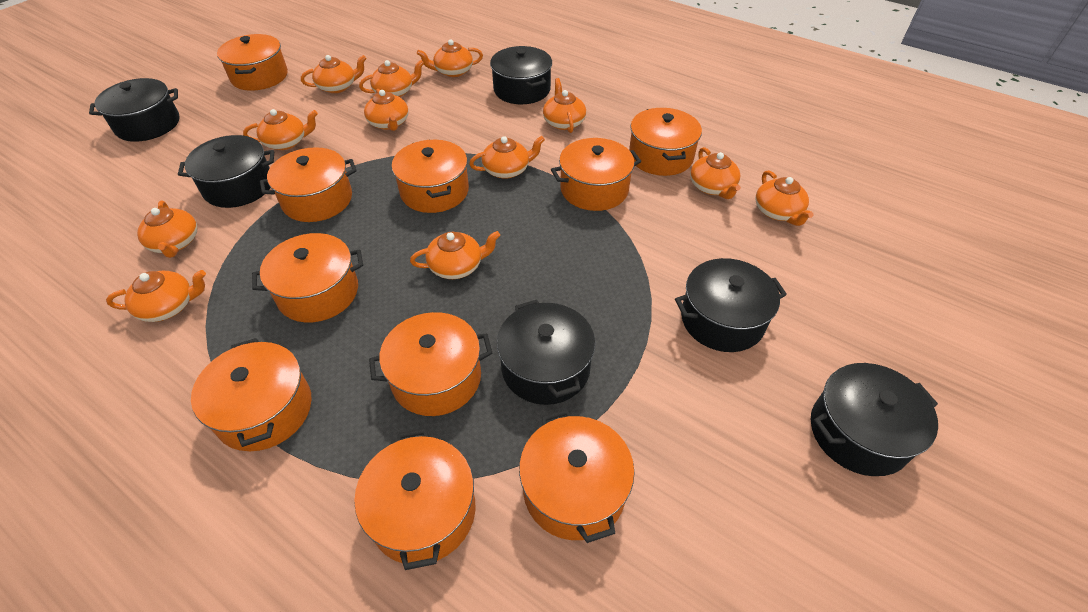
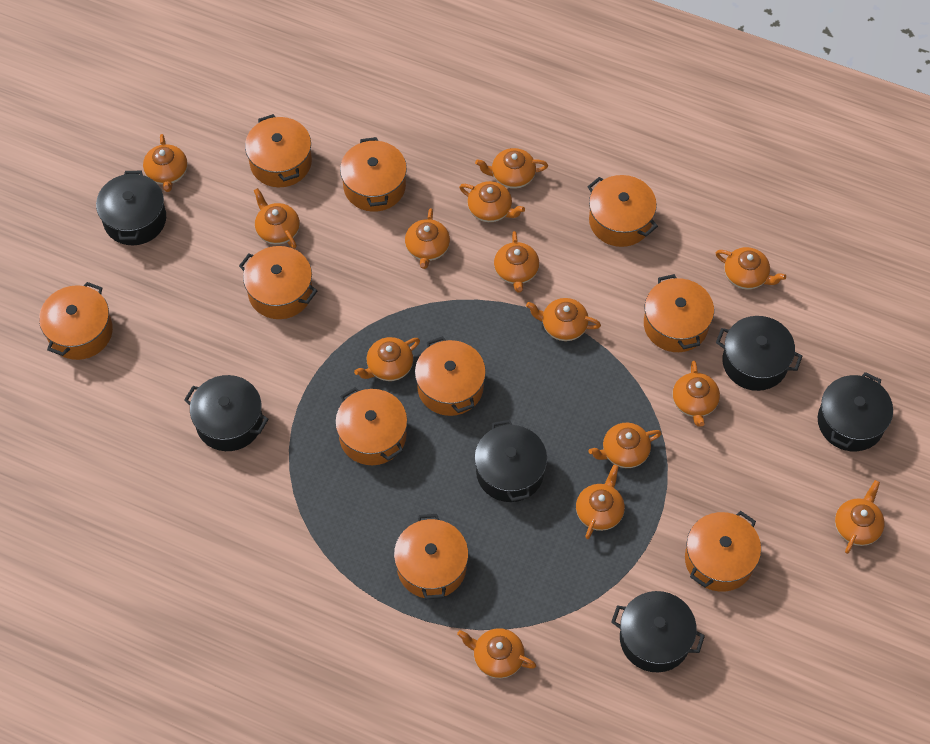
orange teapot: [106,270,206,322] [137,200,197,258] [243,109,318,150] [301,55,367,93] [359,60,424,97] [364,89,409,131] [410,231,500,279] [417,40,483,77] [469,136,545,179] [543,78,586,133] [690,147,741,199] [755,170,814,226] = 12 -> [143,134,187,192] [254,188,300,249] [354,337,420,381] [405,208,450,269] [457,628,536,678] [459,181,525,222] [475,148,548,189] [494,231,539,293] [526,298,601,341] [576,465,625,539] [589,423,662,468] [673,361,720,427] [716,247,786,290] [835,480,885,554] = 14

